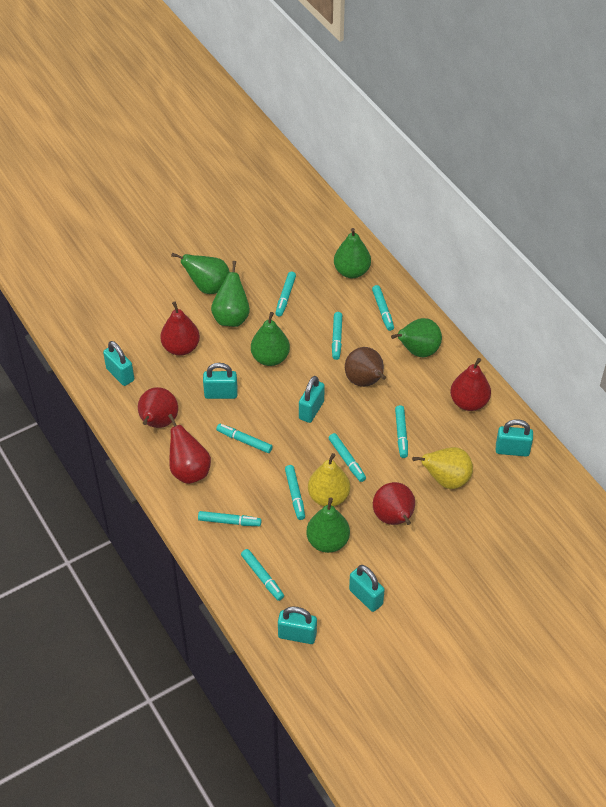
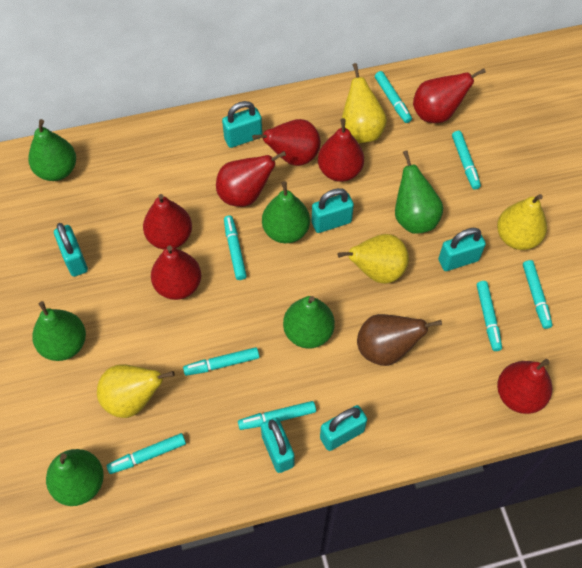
red pear: [138,387,178,428] [160,301,200,356] [168,414,211,484] [373,482,415,525] [450,358,491,411] = 5 -> [143,194,192,250] [151,246,201,300] [216,151,286,207] [252,119,321,166] [318,118,364,182] [413,68,486,123] [497,359,552,414] = 7
turquoise marker: [198,511,262,526] [216,424,273,453] [241,549,284,601] [276,272,296,317] [285,465,305,520] [329,433,366,482] [332,312,342,360] [372,285,394,331] [395,405,408,458] = 9 -> [107,433,186,474] [183,347,259,376] [224,215,247,280] [238,401,316,430] [375,71,412,123] [452,131,481,190] [477,281,502,351] [523,260,552,329] = 8
yellow pear: [308,453,350,507] [412,447,473,489] = 2 -> [97,364,175,418] [338,234,409,284] [341,63,387,143] [497,194,547,250] = 4

